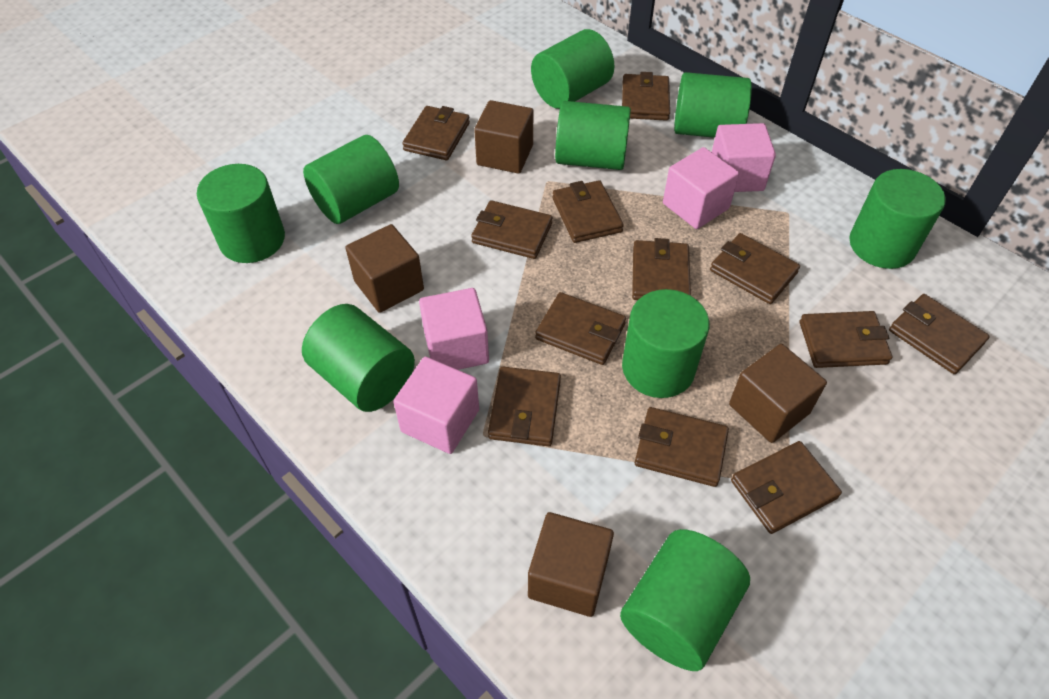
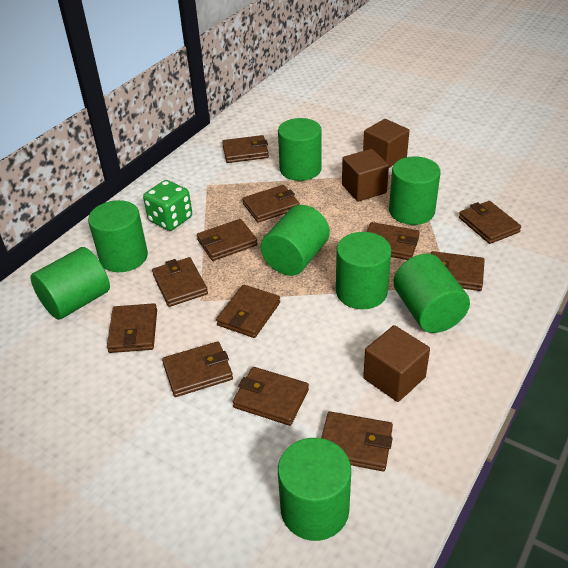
brown cube: [345,224,424,313] [474,100,533,174] [528,512,614,617] [729,344,827,443] = 4 -> [342,149,389,202] [363,119,409,168] [363,325,430,402] = 3
green cylinder: [197,164,285,263] [302,304,415,412] [303,135,399,224] [531,29,615,109] [555,101,631,170] [620,529,750,671] [622,289,710,398] [674,72,752,138] [849,169,946,269] = 9 -> [30,247,110,320] [88,200,148,272] [260,205,330,276] [278,118,322,181] [278,438,351,541] [336,232,391,309] [389,156,441,225] [393,254,470,333] = 8
green dice: none = 0 -> [143,180,192,231] = 1
pink cube: [393,357,479,454] [419,288,489,370] [663,147,739,229] [712,123,776,192] = 4 -> none = 0

